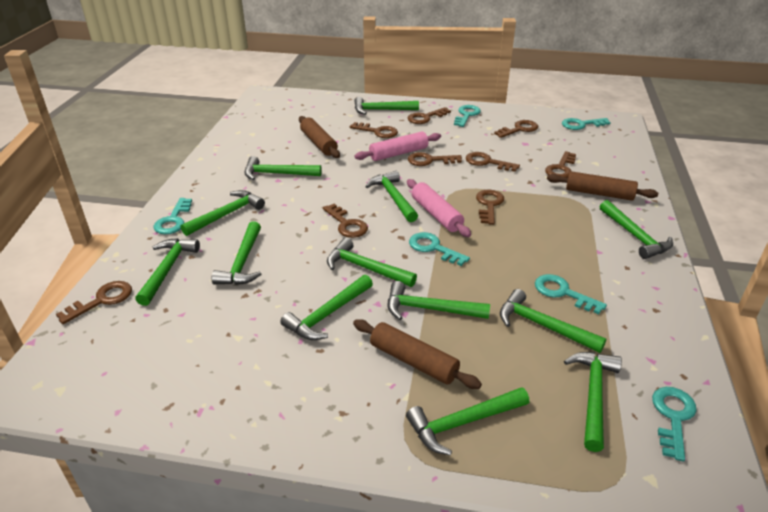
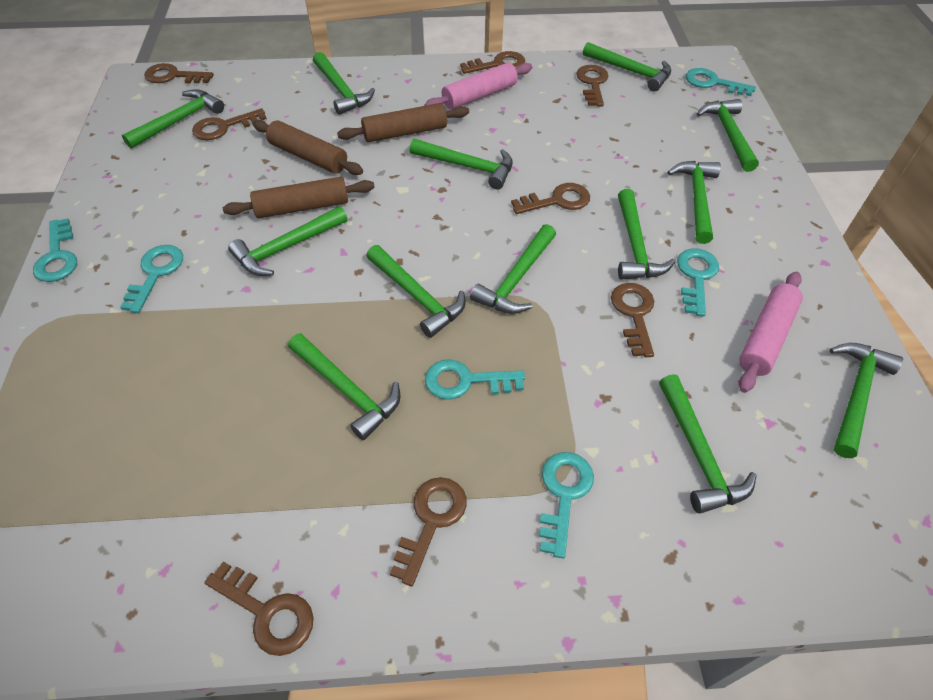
brown key: [56,281,132,324] [323,204,368,238] [350,122,398,138] [408,107,451,124] [408,152,462,166] [466,152,520,172] [476,190,504,225] [494,120,538,138] [545,151,576,178] = 9 -> [144,63,214,84] [192,108,267,140] [204,561,314,656] [390,477,467,586] [460,51,525,74] [511,183,590,214] [576,65,608,107] [611,283,654,357] = 8

